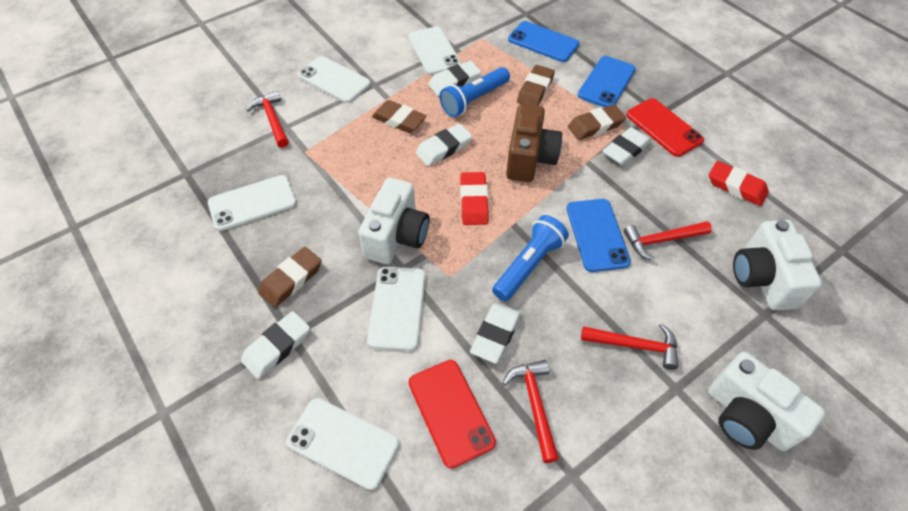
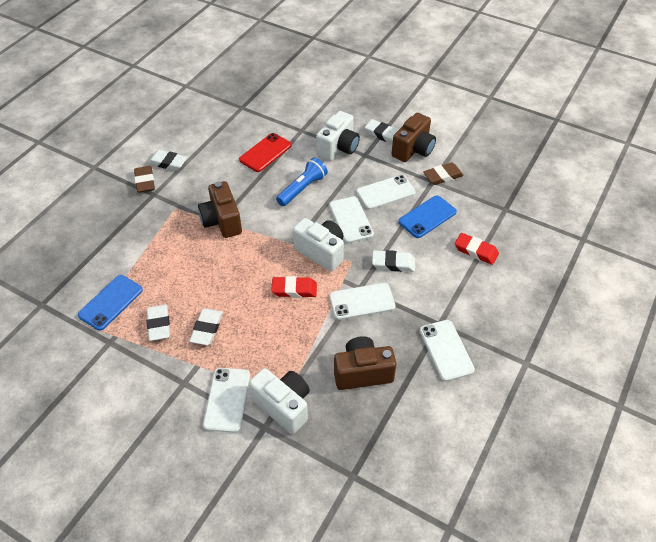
blue flashlight: [439,67,510,117] [492,215,569,301] = 2 -> [276,158,328,206] = 1
blue phone: [508,21,579,62] [566,199,631,272] [578,56,636,107] = 3 -> [78,275,143,331] [398,196,457,238] = 2
brown camera: [506,104,562,182] = 1 -> [198,181,242,238] [334,336,396,390] [392,113,436,162] = 3
brown eraser: [258,247,322,307] [372,100,426,133] [517,65,555,106] [568,104,626,140] = 4 -> [134,166,155,193] [423,163,464,185] = 2
red hammer: [247,91,289,148] [503,360,559,463] [581,323,678,370] [624,221,712,261] = 4 -> none = 0
red phone: [409,360,496,468] [626,98,704,157] = 2 -> [239,133,292,172] = 1

